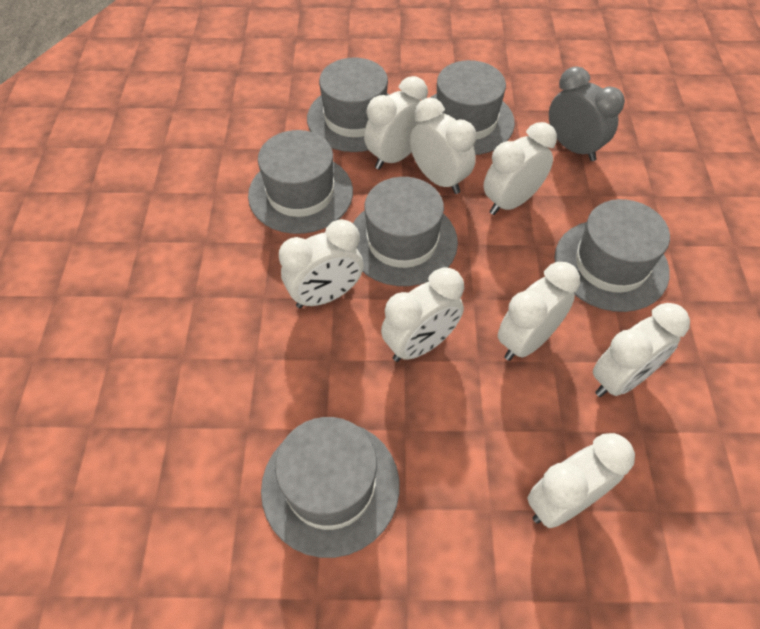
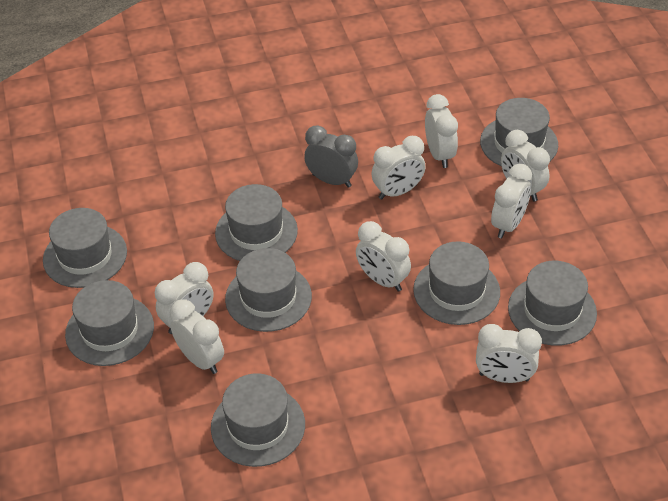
grey hat: [248,130,353,234] [261,417,400,558] [307,57,390,152] [353,177,458,286] [430,60,515,155] [554,199,670,312] = 6 -> [43,208,127,288] [65,280,154,366] [211,373,305,467] [215,184,298,261] [225,248,312,332] [413,241,500,325] [480,98,558,167] [508,261,597,346] = 8

